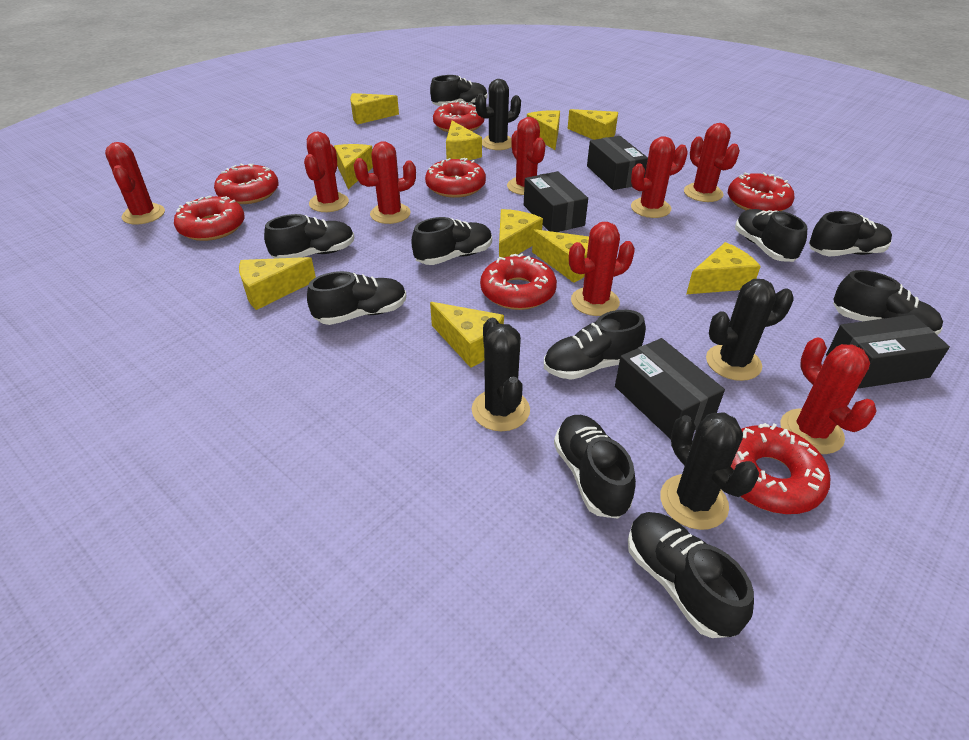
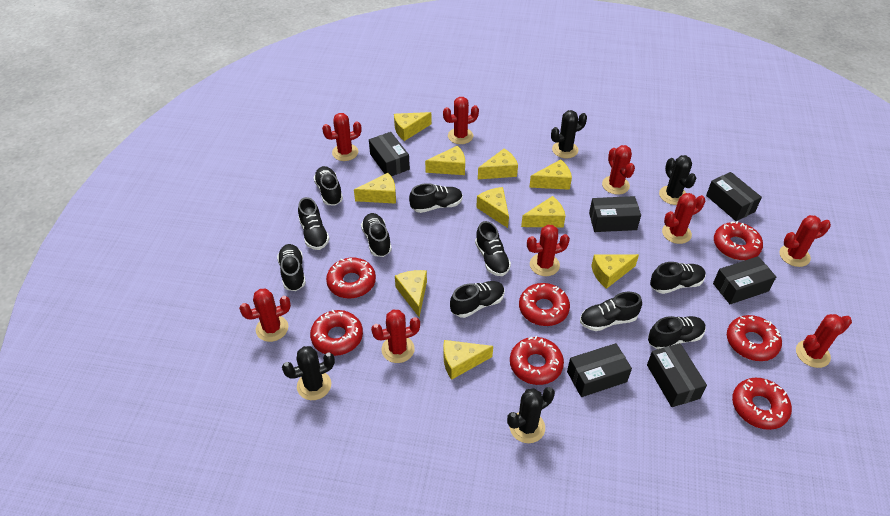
black box: [524,171,588,232] [587,136,648,190] [615,338,725,439] [826,315,950,389] = 4 -> [369,132,410,176] [567,343,632,397] [589,196,641,232] [647,343,707,407] [706,172,762,221] [713,256,776,304] = 6
red cactus: [105,142,165,225] [304,132,349,212] [354,142,416,224] [507,117,545,195] [569,222,635,316] [631,136,688,218] [684,123,740,202] [780,338,877,454] = 8 -> [239,289,291,342] [322,113,362,161] [371,310,420,363] [443,97,479,144] [527,225,570,276] [602,145,635,195] [662,193,705,244] [779,215,831,267] [796,314,852,368] = 9

